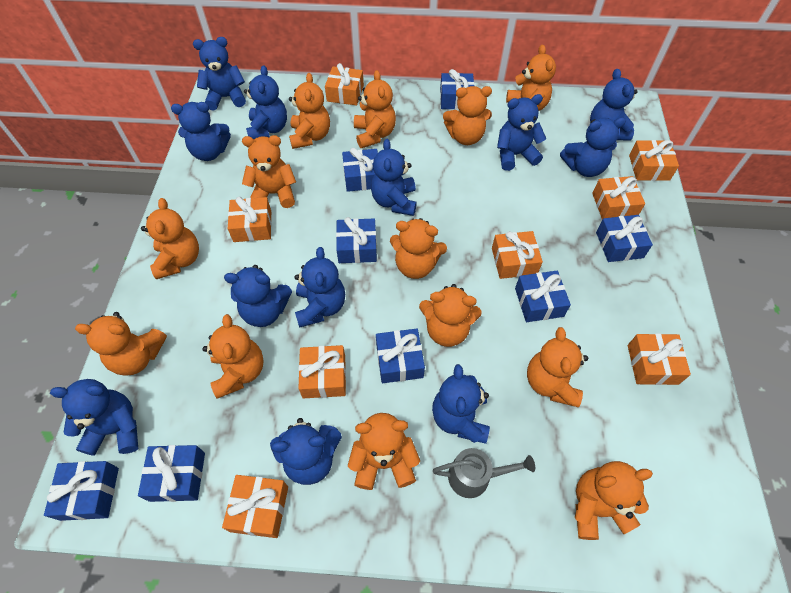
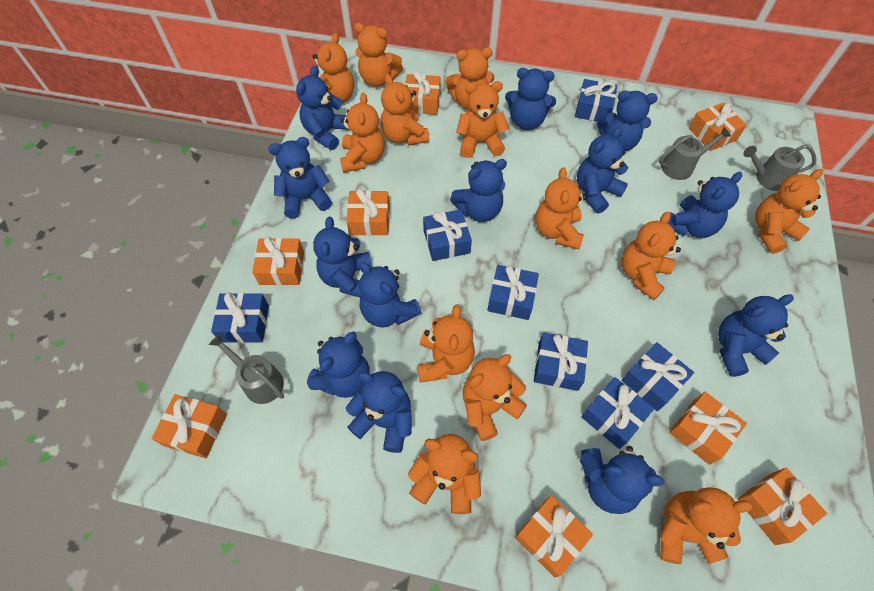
blue gift: [44,461,119,521] [138,445,205,502] [336,217,377,263] [342,148,378,192] [376,329,425,383] [440,69,475,110] [515,271,571,322] [596,215,653,262] = 8 -> [211,293,269,343] [423,209,472,261] [487,265,539,320] [534,332,588,391] [575,79,617,122] [581,377,654,449] [622,342,694,411] = 7
blue teddy bear: [50,379,138,456] [171,102,231,161] [193,37,246,110] [224,265,292,327] [244,65,287,139] [270,418,342,485] [295,247,345,328] [371,139,417,216] [432,364,490,444] [497,94,546,171] [560,117,626,177] [590,69,637,141] = 12 -> [268,137,332,218] [296,66,349,150] [307,331,370,398] [313,217,372,298] [346,371,412,453] [359,262,422,327] [450,159,507,222] [505,68,556,130] [577,127,628,214] [580,446,664,514] [597,90,658,152] [667,172,742,238] [718,294,794,377] = 13
grey watering can: [433,448,535,498] = 1 -> [209,334,284,404] [659,127,731,180] [743,145,817,191] = 3

